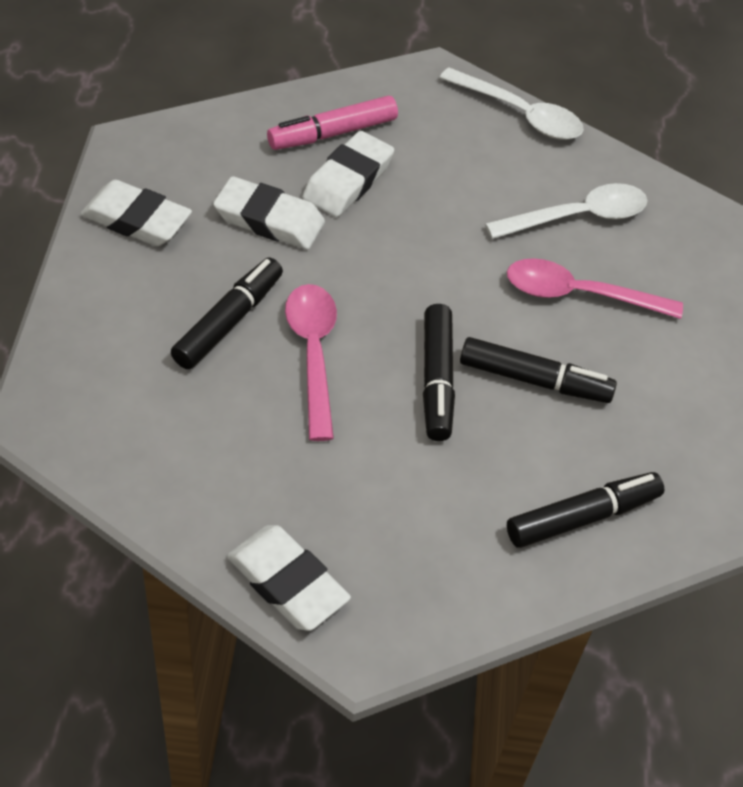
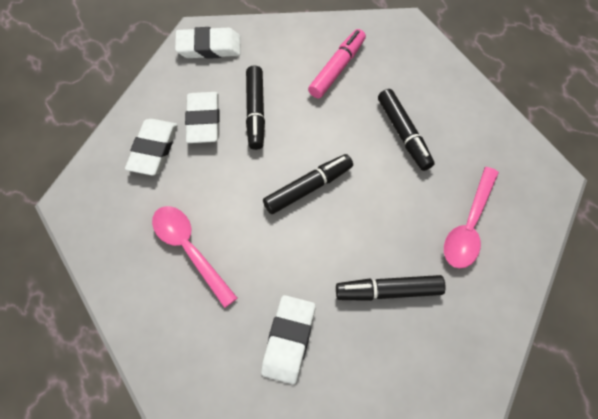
white spoon: [440,68,584,140] [485,183,648,239] = 2 -> none = 0

